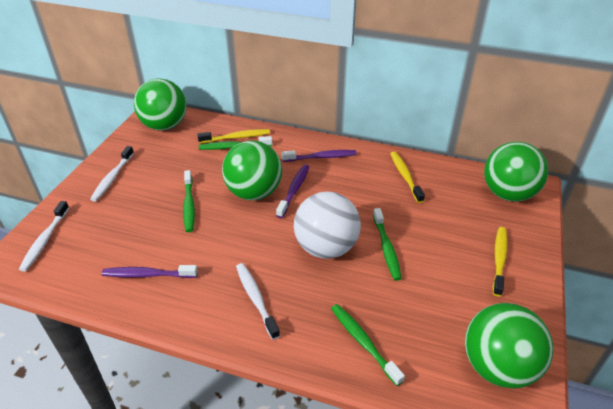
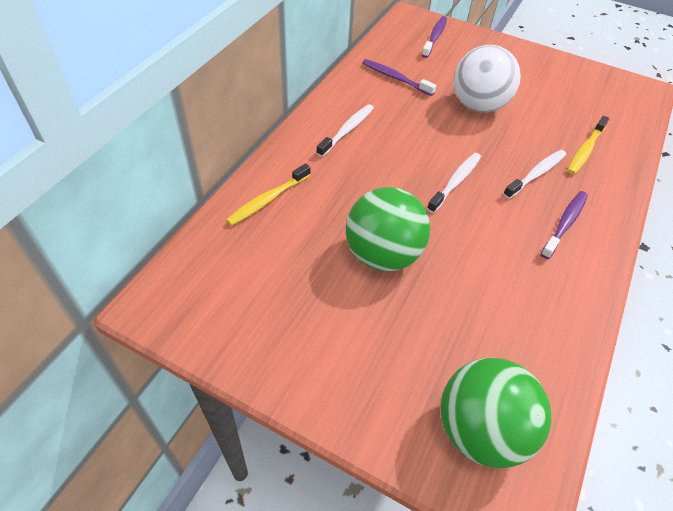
green ball: [134,78,187,130] [222,140,282,200] [465,303,553,389] [484,142,548,202] = 4 -> [346,187,430,271] [441,358,552,468] = 2
green toothbrush: [183,170,195,232] [199,136,272,150] [331,304,405,386] [373,208,402,281] = 4 -> none = 0
yellow toothbrush: [197,129,270,143] [390,151,425,203] [493,227,507,297] = 3 -> [226,163,311,226] [568,116,609,174] = 2

